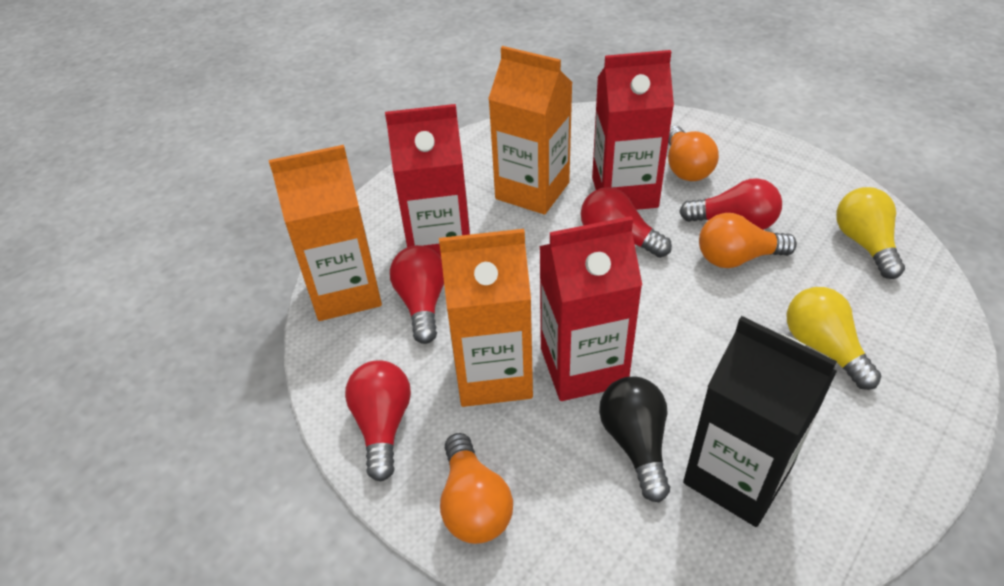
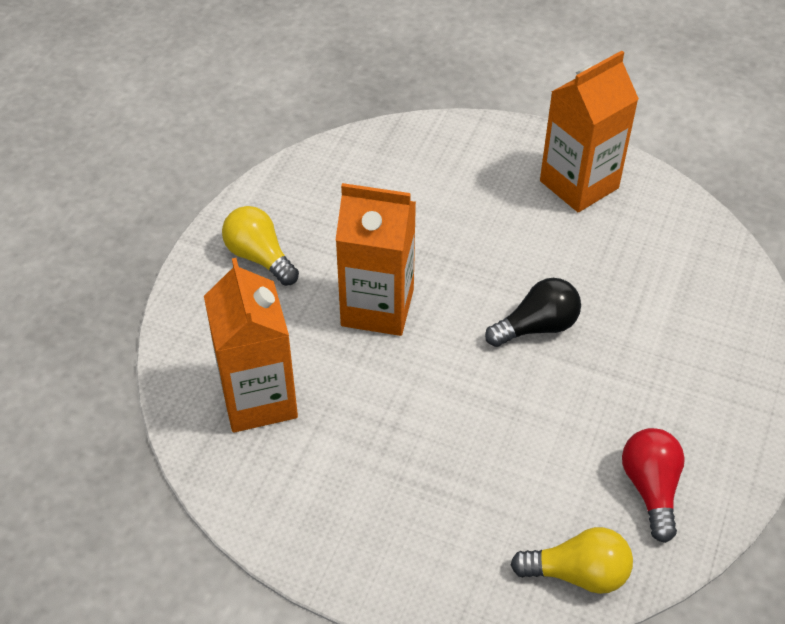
black carton: [683,316,837,527] = 1 -> none = 0
orange light bulb: [440,433,513,544] [668,126,719,181] [699,213,797,268] = 3 -> none = 0
red carton: [385,104,470,257] [539,216,642,401] [592,50,674,210] = 3 -> none = 0
red light bulb: [345,360,411,482] [390,245,444,344] [581,187,672,258] [679,178,782,230] = 4 -> [622,428,685,543] = 1

